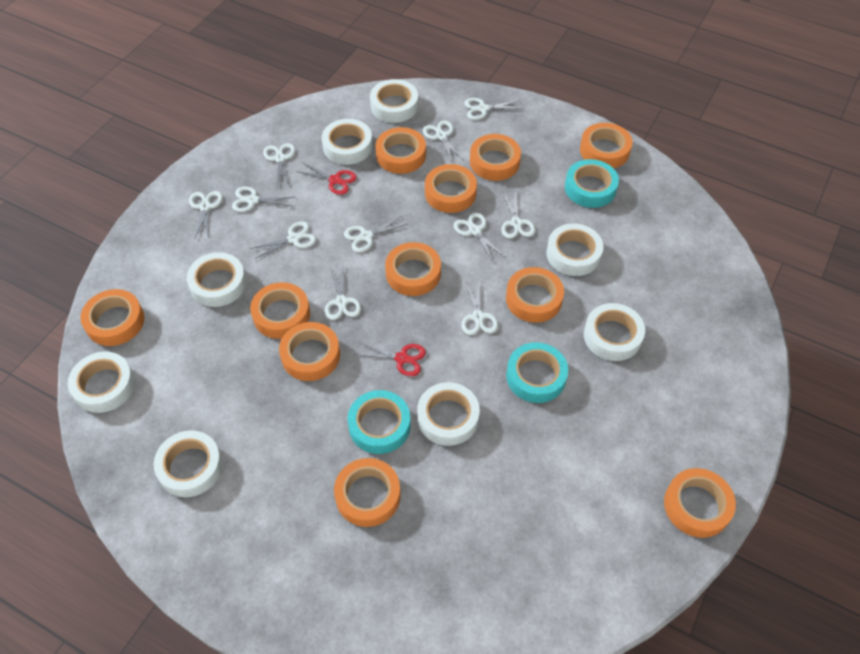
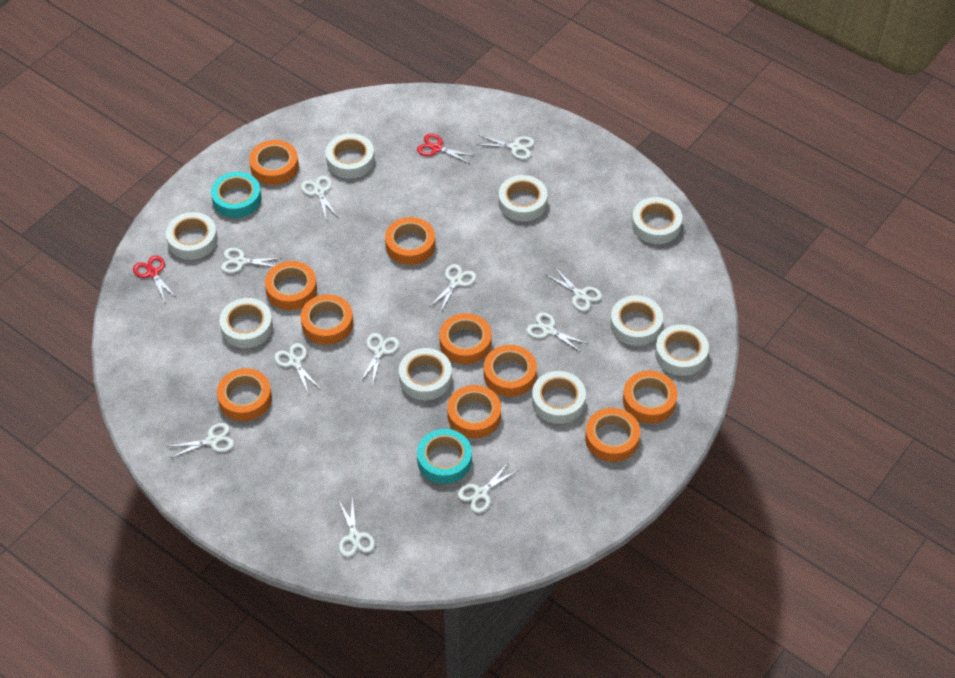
orange tape: [80,289,144,346] [250,282,310,339] [279,322,340,381] [334,458,401,527] [375,127,426,174] [385,242,441,296] [425,164,477,213] [470,134,521,181] [506,267,564,323] [580,123,633,168] [664,468,736,538] = 11 -> [217,368,272,421] [249,140,299,185] [265,261,317,310] [301,294,353,345] [385,217,435,265] [439,313,492,364] [447,385,501,438] [484,345,537,397] [585,408,640,462] [623,370,677,423] = 10
turquoise tape: [347,390,411,454] [506,342,568,403] [565,159,619,208] = 3 -> [211,172,262,218] [417,429,472,484] = 2
white tape: [68,352,135,413] [153,430,223,497] [187,252,246,307] [322,119,373,165] [370,79,418,123] [417,382,480,446] [546,224,603,276] [584,303,645,361] = 8 -> [166,212,218,260] [219,298,273,348] [326,133,375,179] [399,348,452,400] [498,175,548,221] [532,371,586,424] [610,295,663,346] [632,197,682,244] [655,324,709,376] = 9

